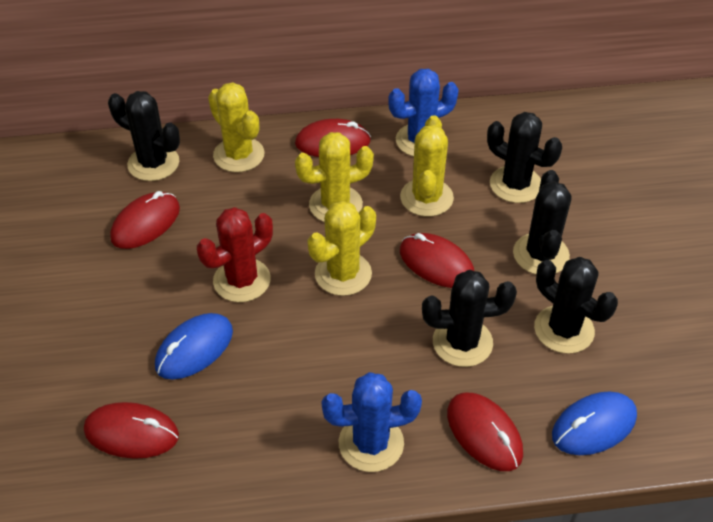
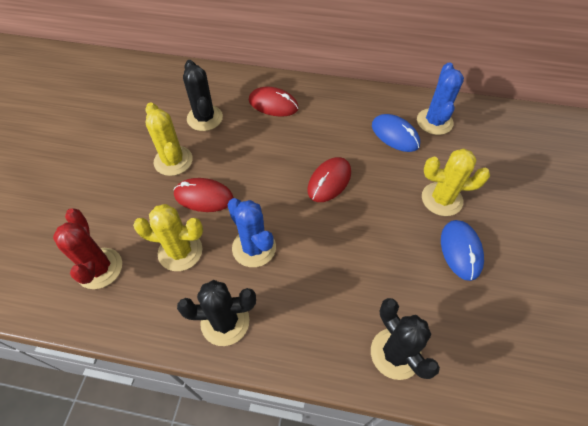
black cactus: [108,91,180,181] [422,270,517,367] [487,112,562,203] [513,170,572,275] [534,257,618,354] = 5 -> [177,280,256,346] [183,60,223,131] [371,298,440,380] = 3
red mouse: [84,402,179,459] [110,191,180,249] [295,119,371,157] [400,233,474,288] [447,393,523,471] = 5 -> [174,178,234,212] [249,87,299,117] [307,157,351,202] = 3
yellow cactus: [208,82,264,172] [295,132,374,222] [307,201,376,296] [400,115,454,217] = 4 -> [133,204,203,271] [145,102,193,176] [422,149,490,216] = 3

